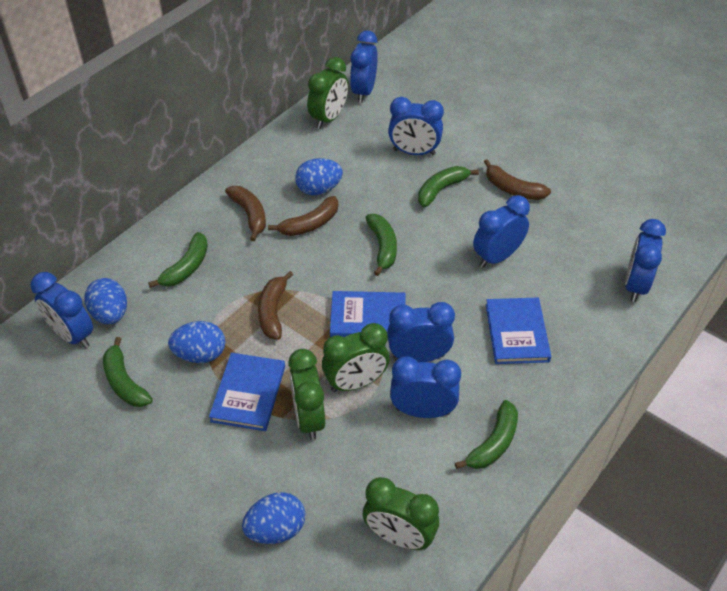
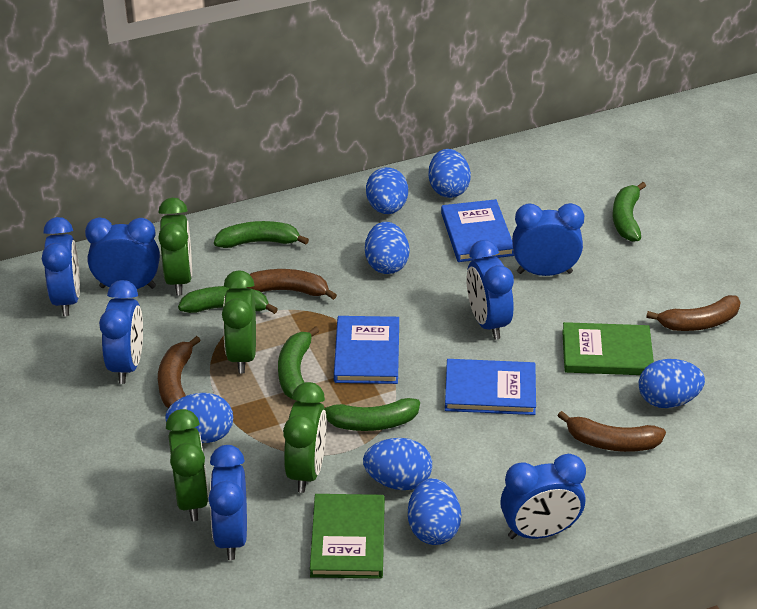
blue egg: [84,278,127,324] [168,321,226,363] [242,492,305,544] [295,158,343,195] = 4 -> [165,393,233,443] [363,438,432,490] [365,222,409,274] [366,167,408,214] [408,478,461,545] [428,149,471,198] [639,359,705,408] = 7
green book: none = 0 -> [310,494,385,579] [562,322,654,375] = 2

